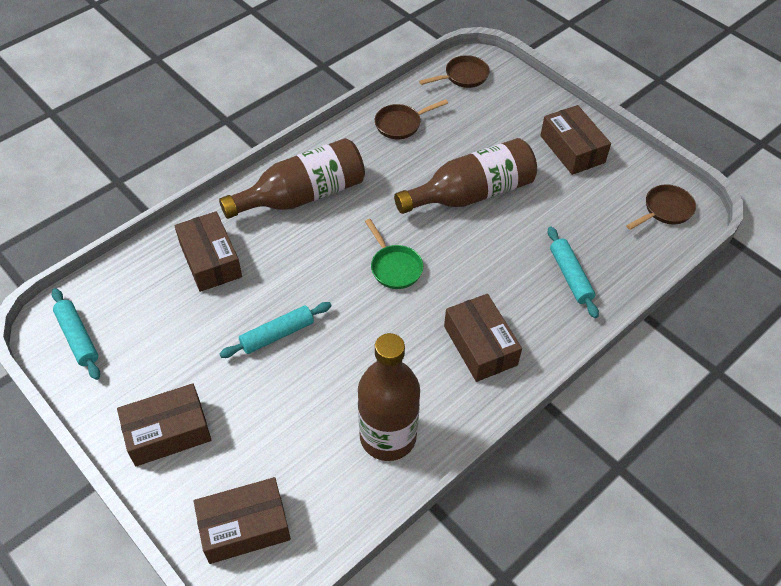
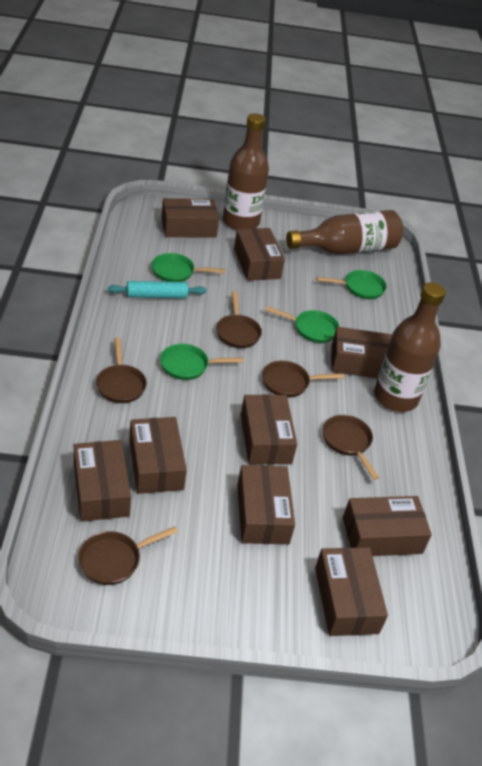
brown box: [117,383,211,466] [174,211,242,292] [194,477,291,564] [444,294,522,382] [540,105,611,175] = 5 -> [74,440,131,522] [129,417,187,494] [161,198,219,237] [234,228,285,281] [237,465,295,544] [241,394,297,465] [315,547,388,636] [331,327,392,378] [343,496,432,556] = 9
brown pan: [375,99,448,139] [419,55,490,88] [626,185,696,230] = 3 -> [78,526,178,585] [96,338,147,403] [216,291,262,348] [262,361,344,398] [323,415,379,480] = 5
green pan: [365,219,423,289] = 1 -> [151,253,225,282] [160,344,243,380] [265,306,340,343] [316,270,387,299] = 4
turquoise rolling pin: [52,288,100,380] [220,302,331,358] [548,227,599,318] = 3 -> [108,281,206,298] = 1

